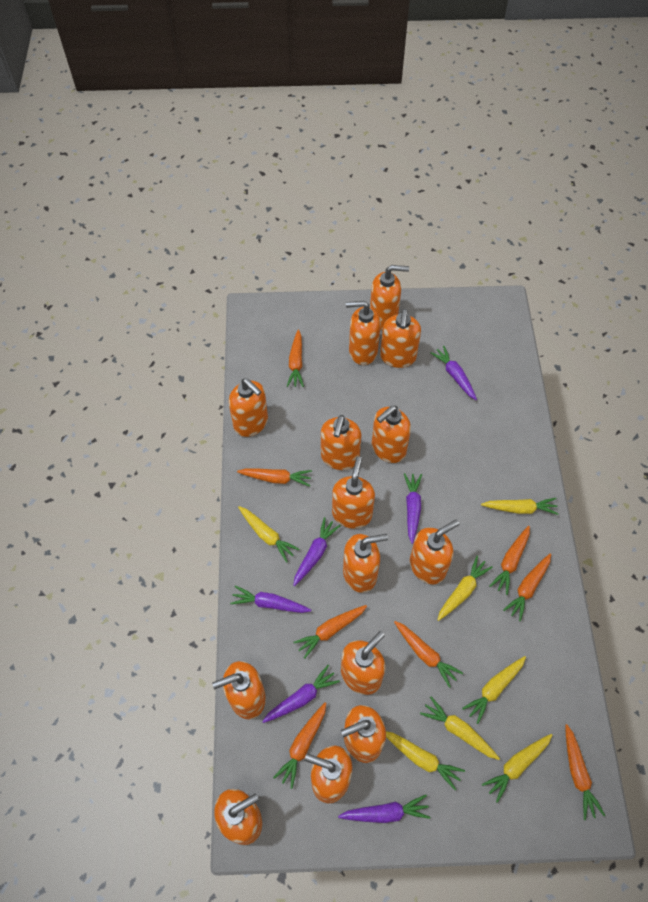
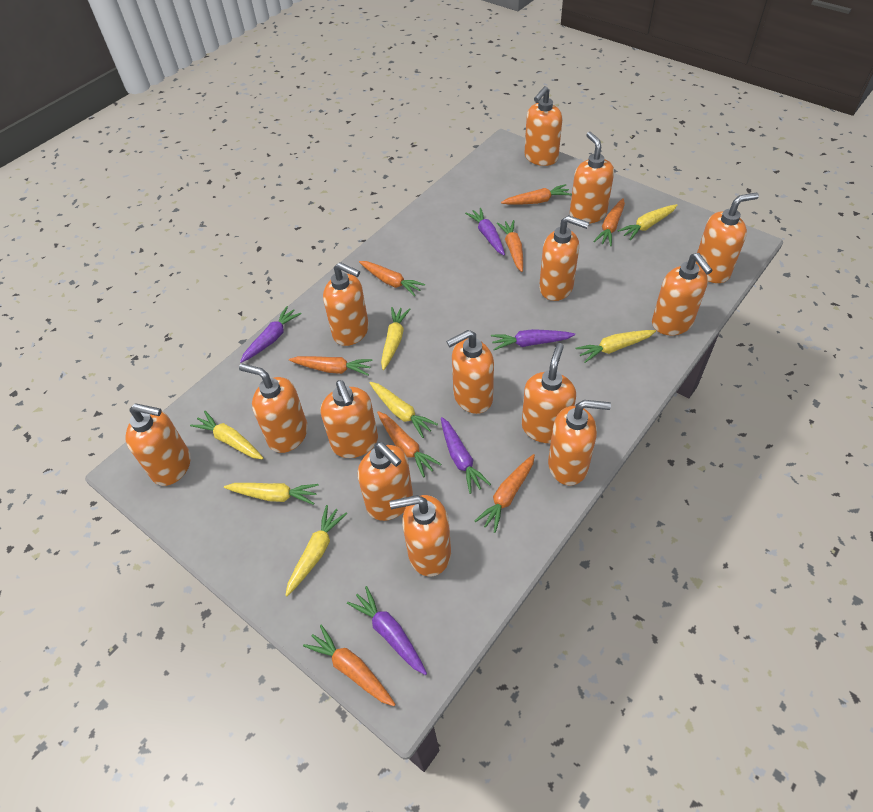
purple carrot: [230,585,311,613] [262,665,340,723] [293,517,341,586] [338,795,430,823] [404,473,422,544] [431,346,477,400] = 6 -> [240,306,302,363] [347,586,427,675] [441,417,491,494] [465,208,505,255] [491,329,575,350] = 5

